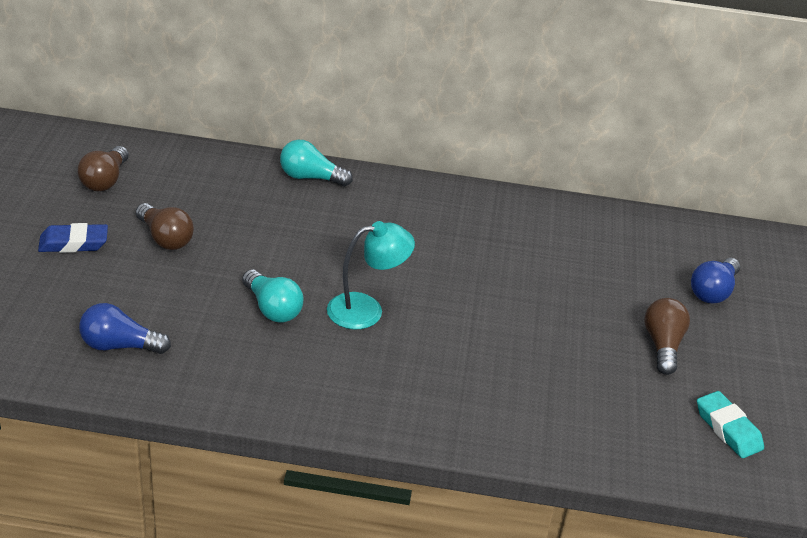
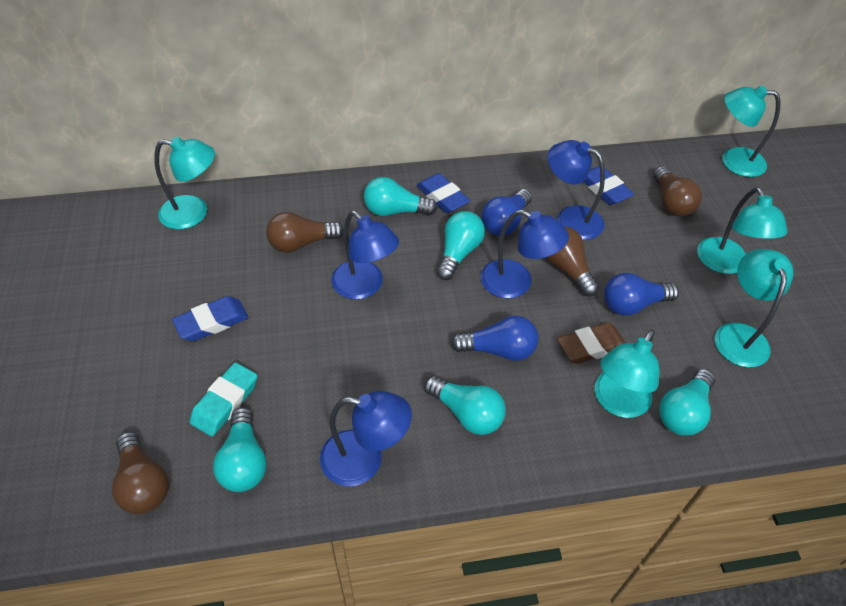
blue eraser: [38,223,108,253] = 1 -> [172,296,249,341] [417,173,470,213] [584,166,634,205] = 3
blue lamp: none = 0 -> [320,391,412,486] [331,211,399,299] [481,210,569,298] [547,140,605,240] = 4
blue light bulb: [79,303,171,354] [691,258,740,303] = 2 -> [451,316,538,361] [481,189,532,236] [604,273,679,316] = 3
brown eraser: none = 0 -> [557,322,625,364] = 1
brown light bulb: [77,146,129,191] [136,203,194,250] [644,298,690,375] = 3 -> [112,432,169,514] [266,212,344,252] [546,227,599,296] [653,166,702,216] = 4
turquoise lamp: [327,221,415,329] = 1 -> [154,137,215,230] [595,329,660,418] [697,187,788,274] [715,249,794,367] [722,86,780,177] = 5
turquoise light bulb: [242,269,303,323] [280,140,353,186] = 2 -> [213,407,267,492] [364,177,437,216] [424,375,506,435] [436,211,485,280] [659,369,715,436] = 5

